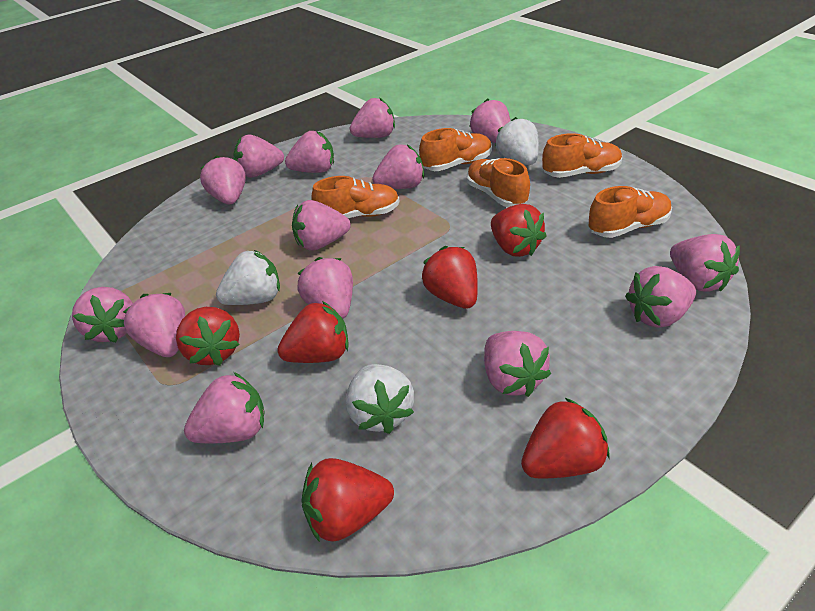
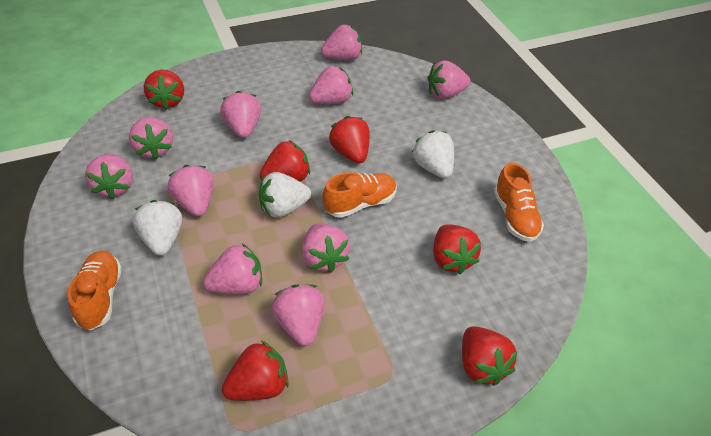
orange shoe: [311,176,400,218] [419,128,492,171] [467,158,530,207] [542,133,622,178] [589,186,672,238] = 5 -> [68,251,122,331] [322,172,397,218] [494,163,544,242] = 3
pink strawberry: [72,287,133,343] [123,293,185,357] [184,372,265,443] [200,155,246,205] [233,135,284,177] [285,131,334,173] [292,200,351,251] [297,257,353,319] [350,98,395,138] [372,144,424,189] [469,99,510,143] [484,331,551,397] [625,266,696,328] [670,234,740,292] = 14 -> [85,154,133,199] [129,117,173,160] [168,165,214,217] [203,243,262,294] [220,91,261,138] [272,284,324,346] [302,223,350,273] [309,65,353,104] [321,24,362,60] [427,60,471,99] = 10

